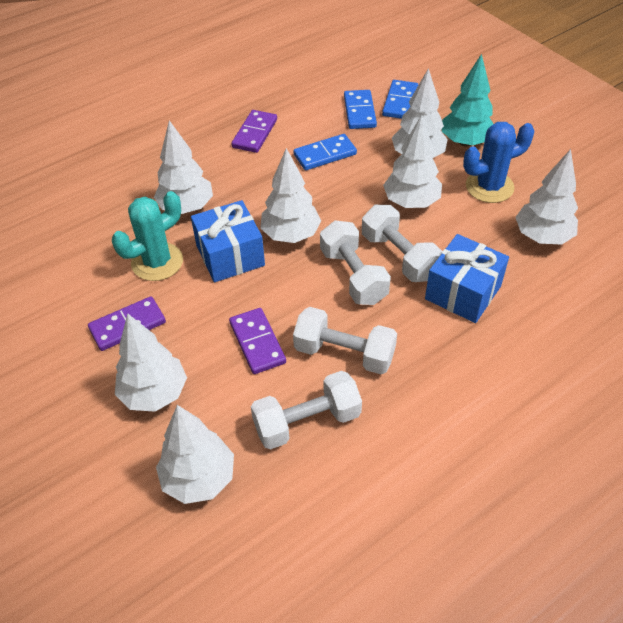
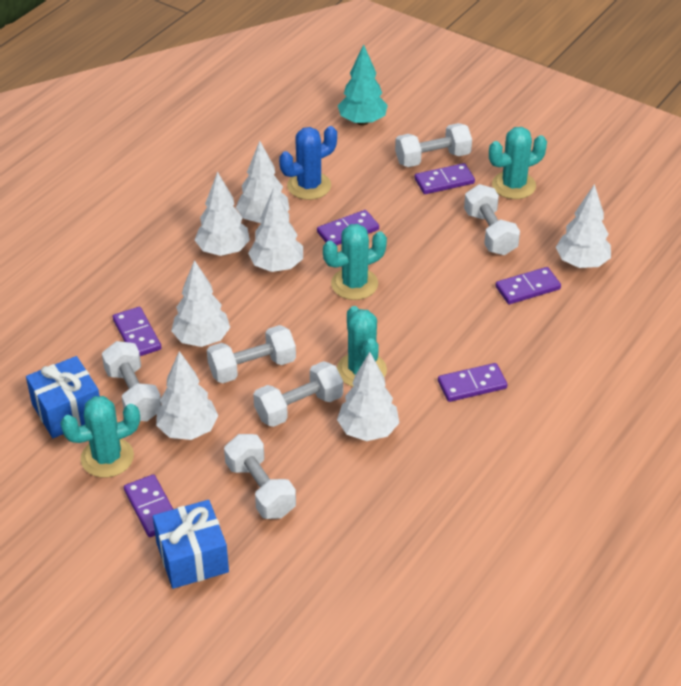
blue domino: [293,134,357,170] [344,90,377,129] [382,80,418,119] = 3 -> none = 0
purple domino: [88,296,166,351] [229,308,286,374] [231,110,277,153] = 3 -> [113,307,161,356] [124,474,173,537] [317,210,379,245] [414,163,475,194] [438,363,508,402] [495,267,561,304] = 6
turquoise cactus: [112,191,183,281] = 1 -> [60,396,140,478] [323,224,387,300] [337,306,387,387] [489,127,547,199] = 4
white dumbbell: [251,371,362,449] [293,307,397,374] [320,220,391,305] [362,205,442,282] = 4 -> [102,341,162,421] [207,325,296,383] [224,434,296,519] [253,361,343,427] [395,123,472,167] [464,184,520,255] = 6

